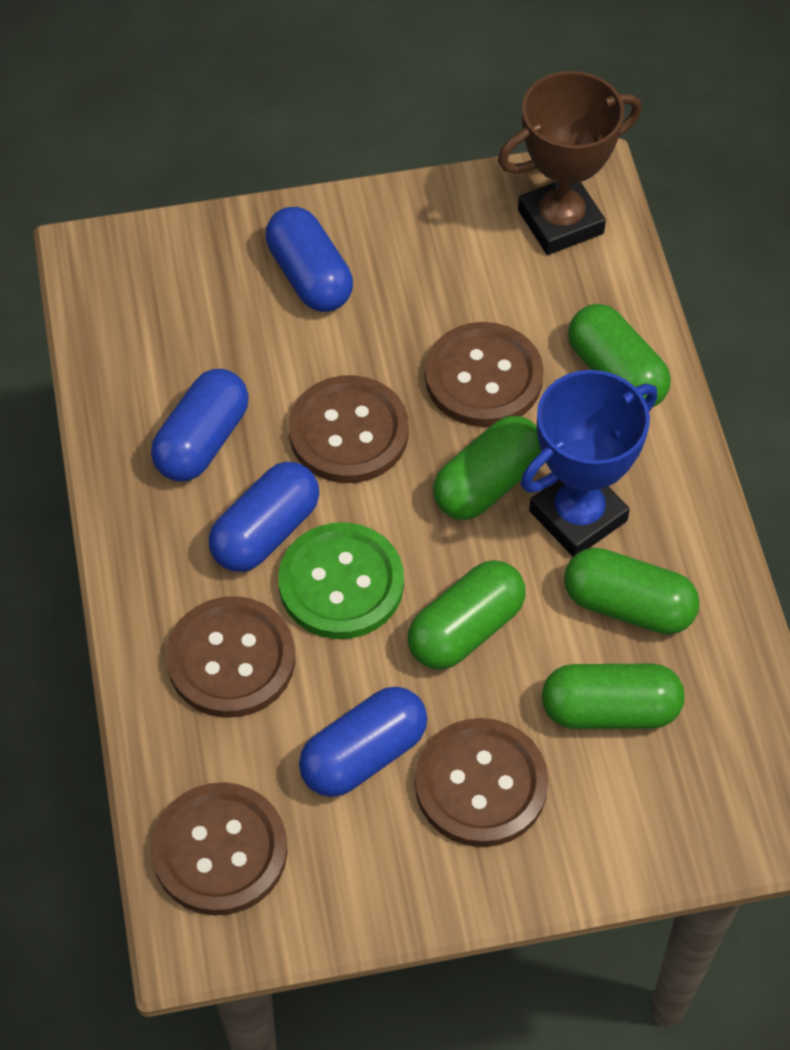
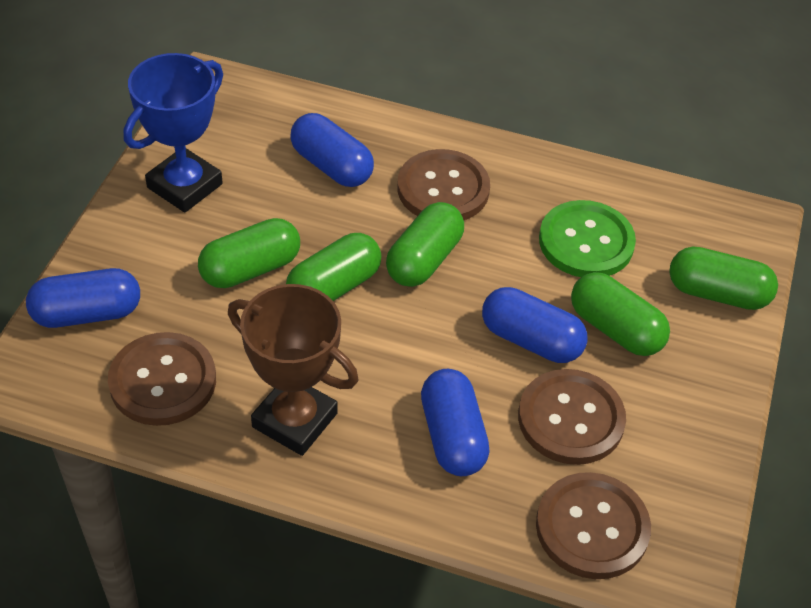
brown button: [151,782,287,916] [166,596,295,718] [289,375,409,483] [415,718,548,847] [425,322,544,427] = 5 -> [108,332,216,426] [397,149,490,220] [518,369,626,465] [536,472,651,579] = 4

